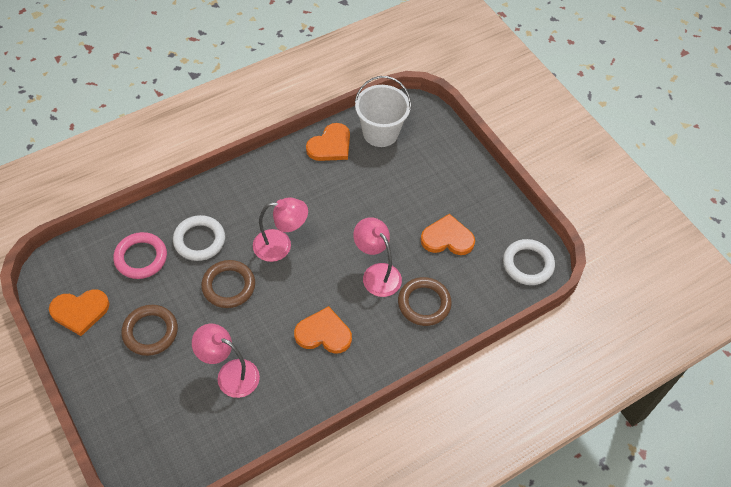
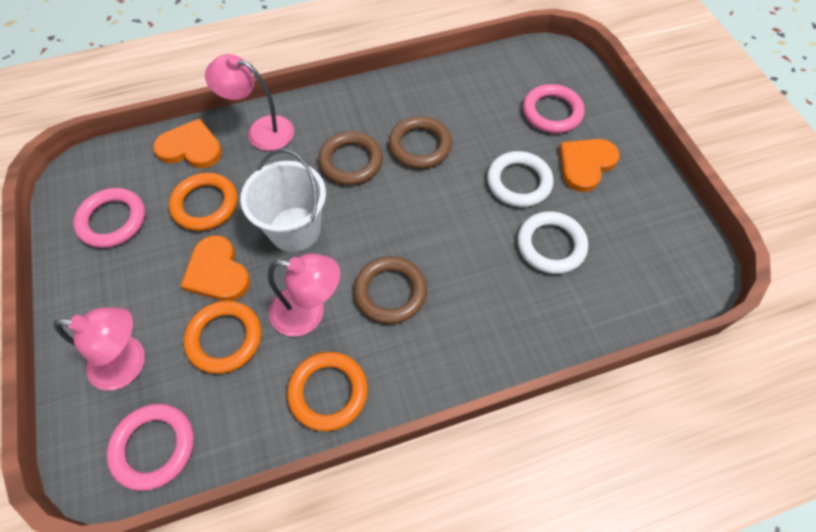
orange heart: [49,289,109,336] [294,306,352,354] [306,123,350,161] [421,214,475,255] = 4 -> [153,118,222,168] [180,236,250,301] [559,139,620,192] = 3
orange ring: none = 0 -> [169,173,238,231] [183,301,261,374] [287,352,368,431] = 3
pink ring: [113,232,167,279] = 1 -> [73,188,145,248] [107,404,194,491] [523,84,585,134] = 3

